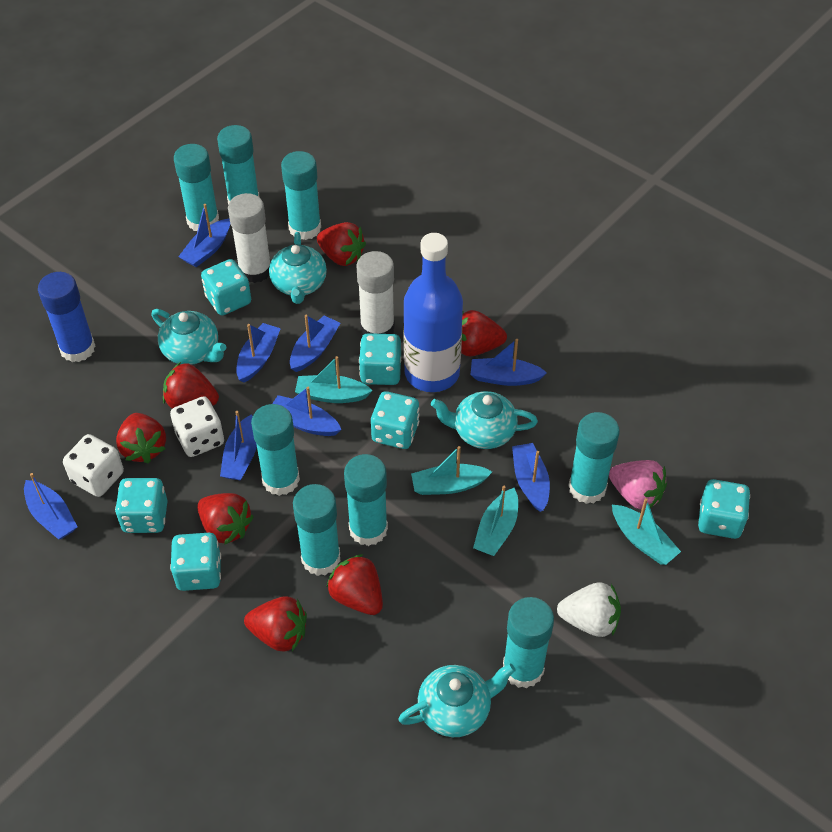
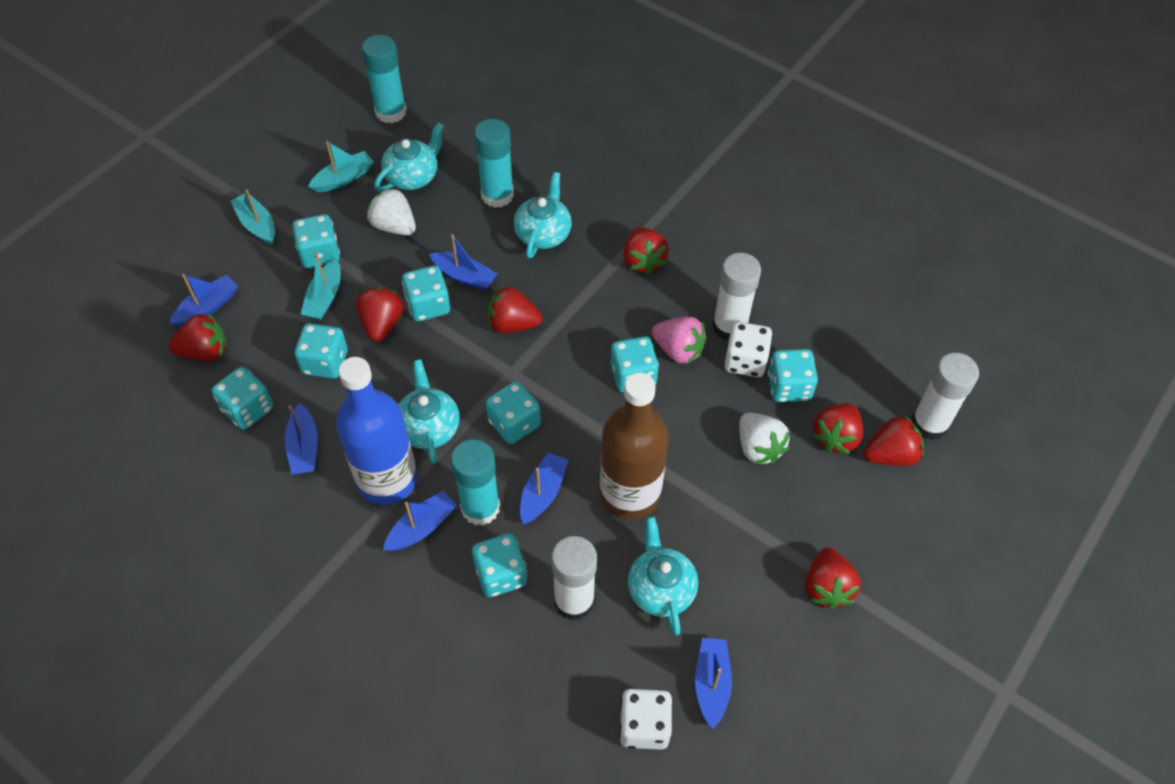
blue boat: [24,473,78,539] [178,204,230,267] [220,411,257,481] [236,323,281,383] [272,387,342,436] [290,315,340,372] [470,339,547,386] [512,443,550,512] = 8 -> [169,274,238,327] [285,403,318,474] [383,491,458,551] [429,234,497,290] [520,452,569,524] [695,638,732,729] = 6
blue glue stick: [38,272,95,362] = 1 -> none = 0
brown bottle: none = 0 -> [600,373,669,520] = 1
turquoise boat: [295,356,373,403] [411,446,492,495] [473,486,518,556] [612,498,681,565] = 4 -> [231,190,275,245] [300,253,341,320] [308,141,374,192] = 3
turquoise dice: [115,478,168,533] [170,533,221,591] [201,259,251,315] [359,333,401,385] [371,391,420,449] [698,479,750,539] = 6 -> [212,367,273,430] [292,214,340,268] [294,323,348,379] [402,265,450,321] [472,533,527,597] [486,381,541,444] [611,336,659,393] [768,349,818,402] = 8
turquoise glue stick: [174,144,219,231] [217,125,260,205] [251,404,300,496] [281,151,321,240] [293,484,340,576] [344,454,388,546] [503,597,554,689] [568,412,620,504] = 8 -> [362,35,407,123] [451,439,500,526] [474,119,514,208] = 3
white glue stick: [228,193,270,283] [357,251,395,335] = 2 -> [551,536,597,620] [712,253,761,340] [912,353,979,440] = 3
white strawberry: [557,582,621,637] = 1 -> [367,187,416,235] [739,413,790,464] = 2

